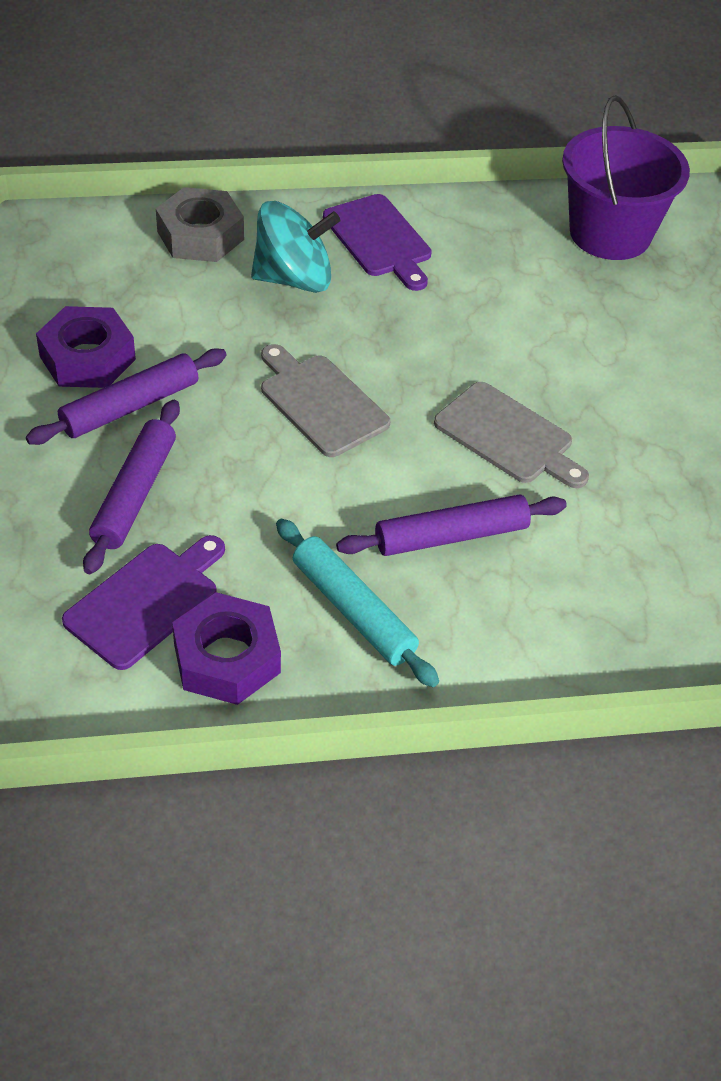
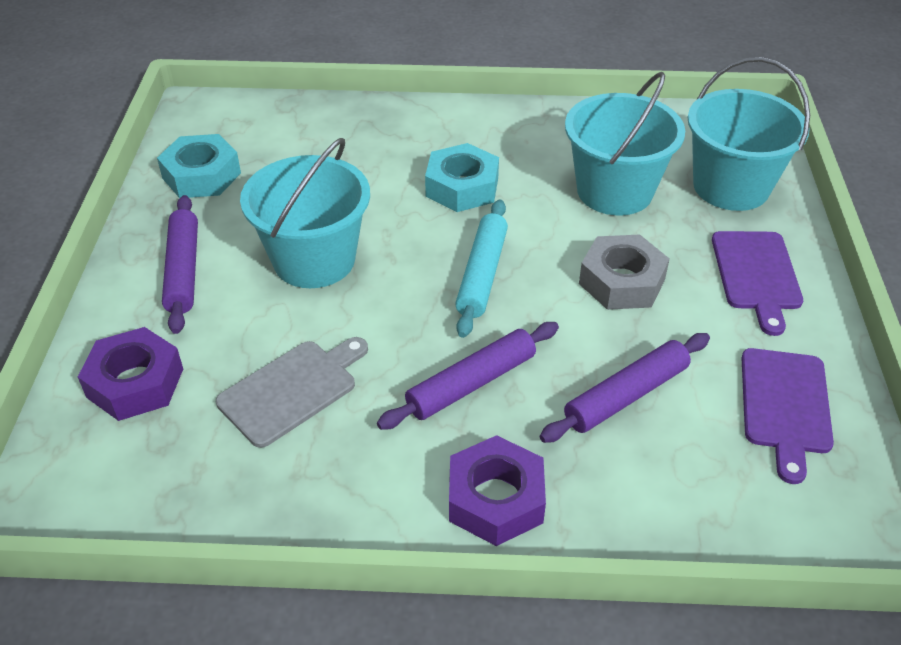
grey cutting board: [261,344,390,457] [434,382,589,488] = 2 -> [216,337,368,448] = 1
purple bucket: [562,95,690,260] = 1 -> none = 0
turquoise bucket: none = 0 -> [240,138,370,288] [565,72,685,216] [687,57,810,211] = 3
turquoise nut: none = 0 -> [157,134,241,198] [425,143,499,212] = 2
turquoise spinning top: [251,201,341,293] = 1 -> none = 0

